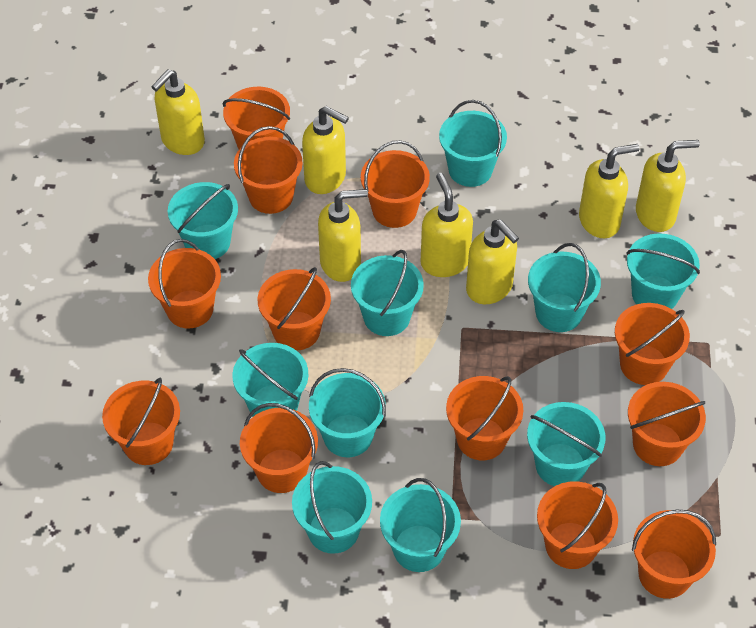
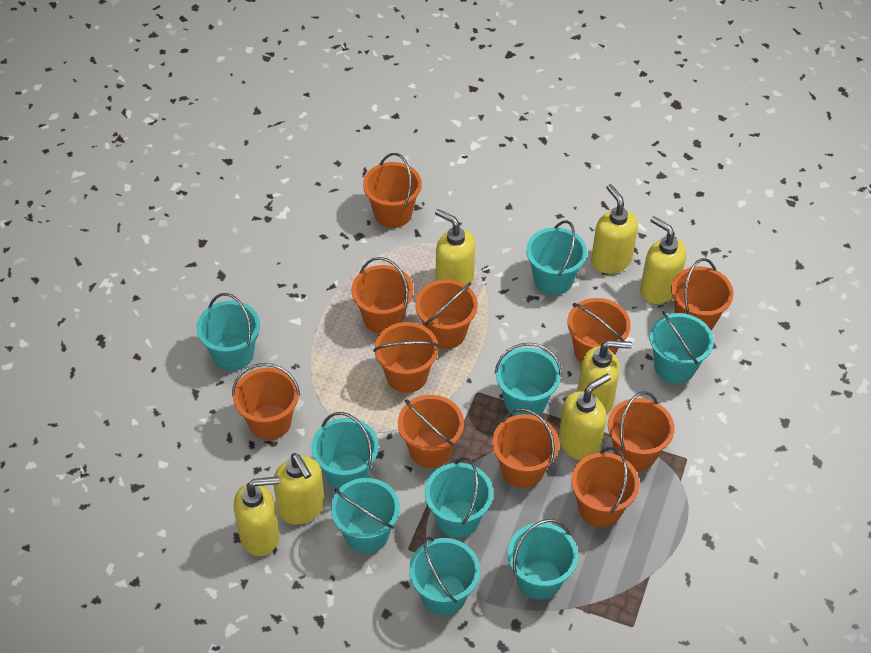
orange bucket: [102,378,180,465] [148,239,221,328] [223,87,290,149] [234,126,303,214] [240,403,318,493] [257,267,331,351] [361,140,430,228] [446,376,523,460] [537,481,618,569] [615,303,690,385] [628,382,706,466] [632,510,716,599] = 12 -> [232,363,300,440] [351,257,413,334] [363,153,422,228] [373,322,440,393] [398,395,464,468] [415,279,478,349] [492,408,559,488] [567,298,631,364] [571,447,640,527] [608,391,674,471] [671,258,734,330] = 11
turquoise bucket: [168,182,238,259] [232,343,309,417] [292,461,372,554] [309,368,386,457] [351,250,424,336] [380,478,461,572] [439,100,507,187] [527,402,605,486] [528,243,601,332] [626,233,700,309] = 10 -> [196,293,260,371] [311,412,379,489] [331,478,400,553] [409,537,480,615] [425,457,493,538] [495,343,562,416] [507,519,578,600] [526,220,587,295] [650,311,714,384] = 9

